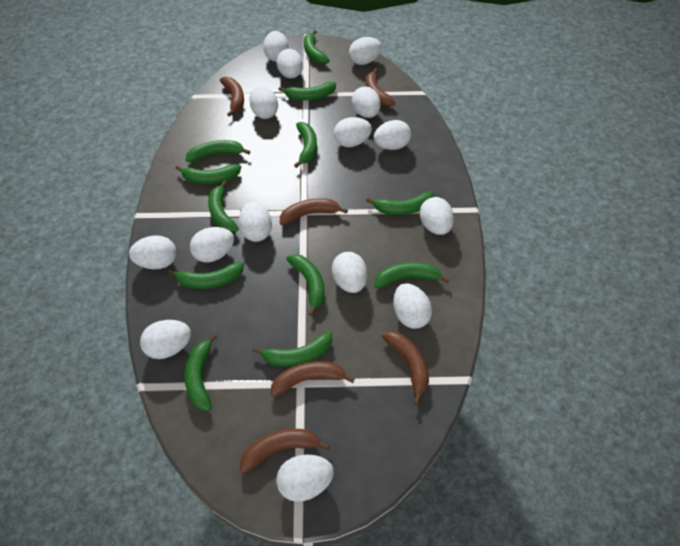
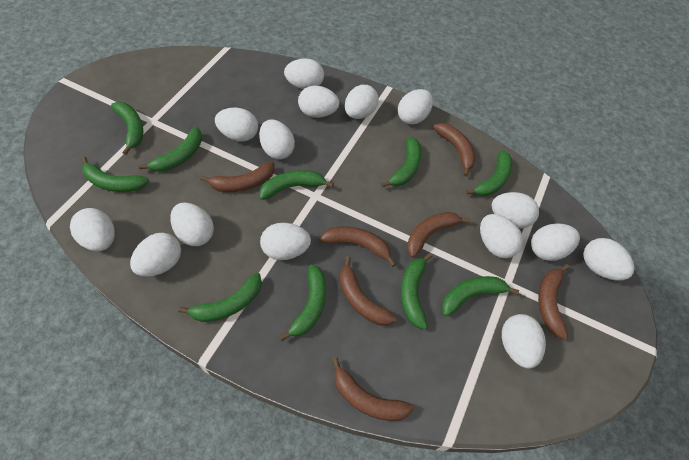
brown banana: [220,77,244,117] [240,429,330,474] [271,361,355,397] [280,198,348,225] [365,68,396,107] [382,331,429,405] = 6 -> [200,162,275,192] [319,226,396,267] [332,357,414,421] [340,256,397,326] [407,212,471,258] [433,123,476,177] [538,264,569,339] = 7
green banana: [168,262,244,289] [175,164,241,184] [184,334,217,411] [185,140,250,162] [208,180,239,232] [252,331,332,367] [278,82,336,100] [286,254,325,316] [294,122,317,168] [304,30,330,64] [366,192,434,215] [375,262,450,288] = 12 -> [81,157,149,192] [111,102,143,155] [139,127,202,172] [178,273,262,322] [259,170,334,200] [279,264,326,341] [381,137,421,187] [401,253,433,329] [442,276,519,316] [466,150,512,196] = 10

